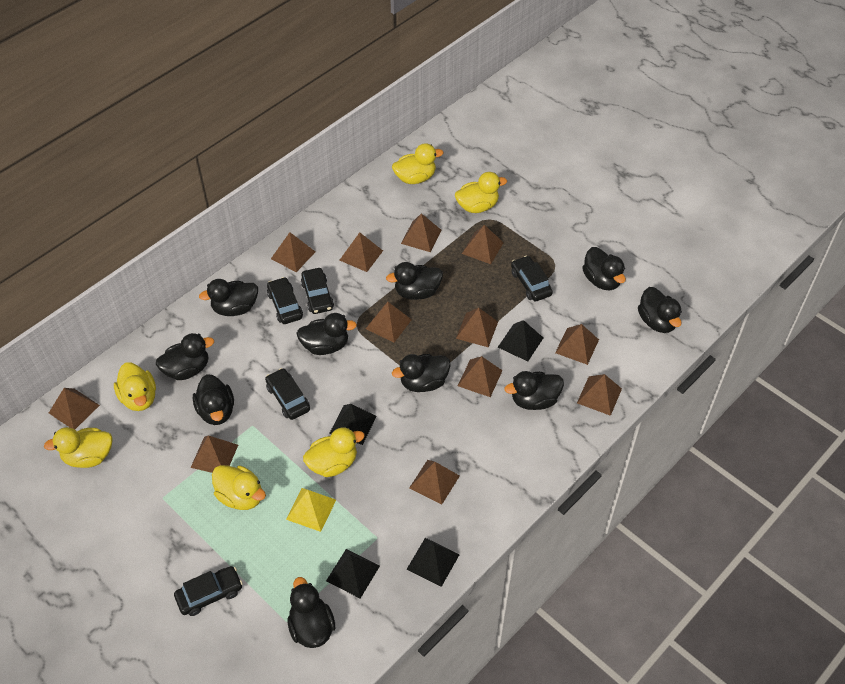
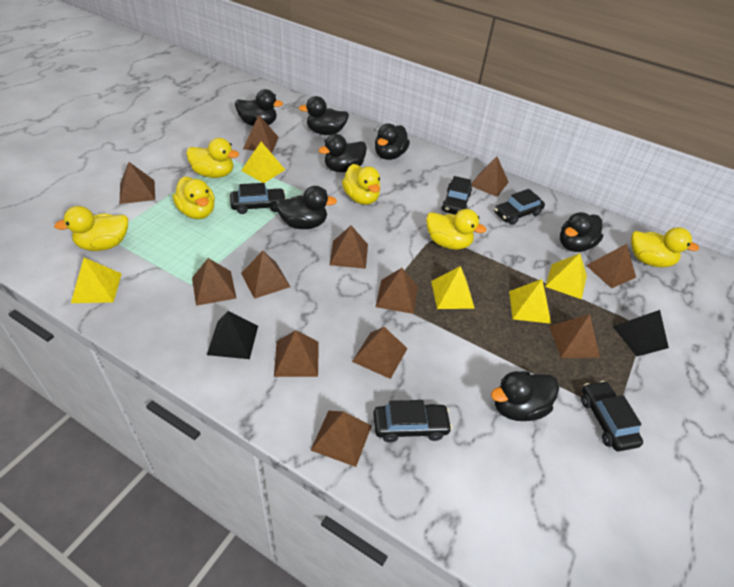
black duck: [156,333,214,380] [193,374,234,425] [199,279,258,316] [288,577,335,648] [296,313,357,355] [386,262,443,300] [392,354,451,392] [505,371,564,410] [582,247,626,290] [638,287,682,333] = 10 -> [235,89,283,126] [275,186,337,229] [299,96,349,135] [318,134,367,172] [375,124,410,160] [491,371,559,421] [560,212,603,252] = 7
black pyramid: [326,549,380,599] [329,404,377,445] [407,538,459,587] [498,320,543,361] = 4 -> [207,311,258,359] [613,310,669,357] = 2
yellow pyramid: [286,488,336,532] = 1 -> [71,258,122,303] [241,142,285,183] [431,266,475,309] [509,279,551,324] [545,253,587,299] = 5

